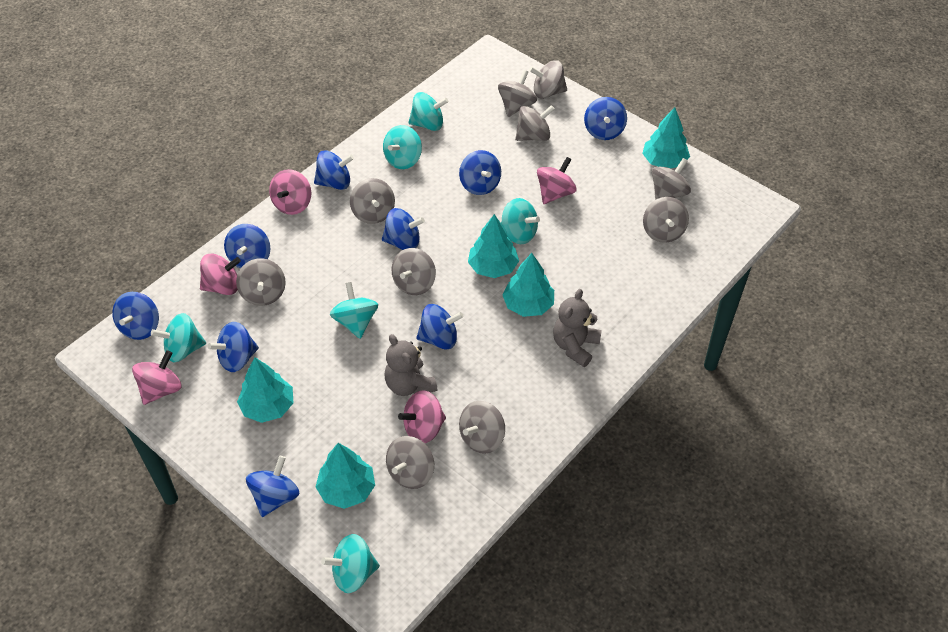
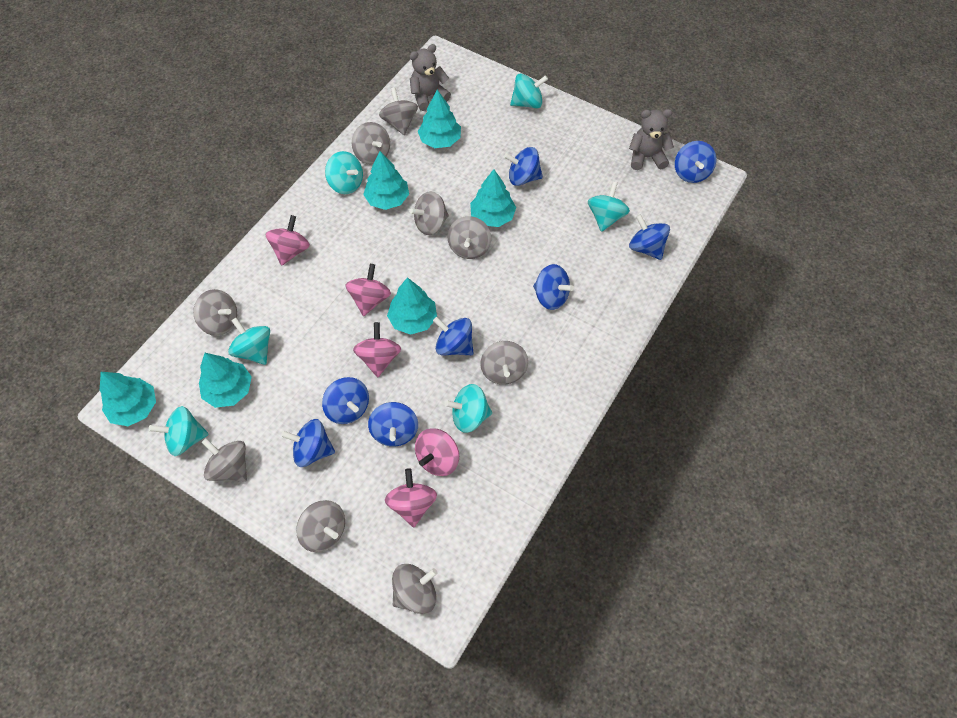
blue spinning top: [112,292,159,340] [207,322,259,372] [224,224,270,269] [246,456,299,517] [314,150,354,190] [382,208,425,250] [416,304,464,350] [459,150,501,195] [584,97,627,140] = 9 -> [281,419,335,467] [322,377,369,424] [368,402,418,447] [433,317,473,355] [504,147,543,186] [533,264,574,310] [629,214,670,260] [675,141,716,183] = 8
grey spinning top: [236,258,286,306] [350,178,395,224] [386,436,434,489] [392,248,436,295] [459,401,505,454] [498,70,537,117] [515,105,554,141] [529,60,567,99] [643,197,689,243] [652,158,691,200] = 10 -> [193,289,237,336] [202,438,247,482] [296,500,345,552] [352,122,390,165] [379,87,418,135] [392,564,438,614] [409,191,449,235] [448,216,491,259] [480,341,528,385] = 9
turquoise tree: [237,357,293,423] [316,443,375,509] [468,214,519,278] [502,253,554,317] [642,107,690,169] = 5 -> [100,372,156,426] [199,353,252,408] [363,151,409,210] [387,277,437,335] [418,90,461,148] [470,169,516,227] = 6

